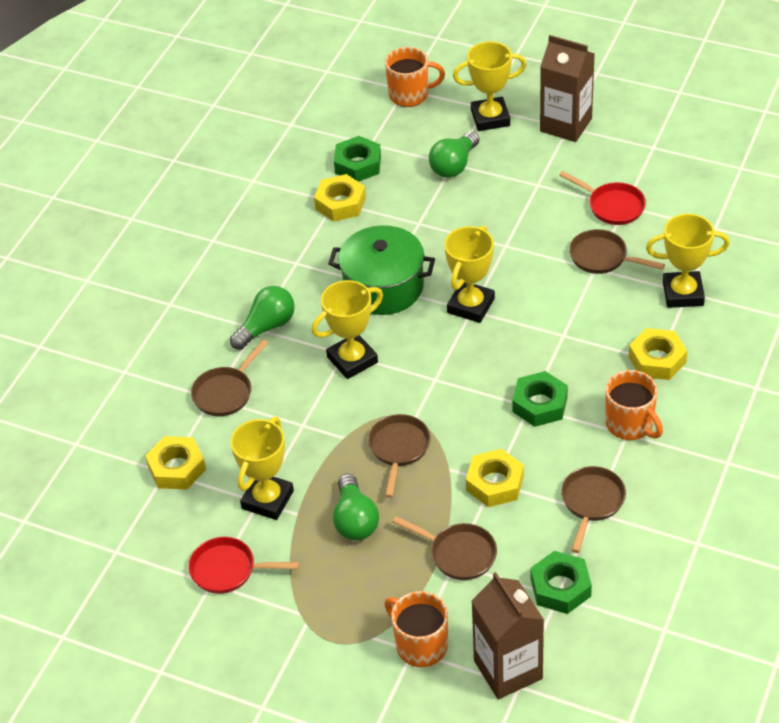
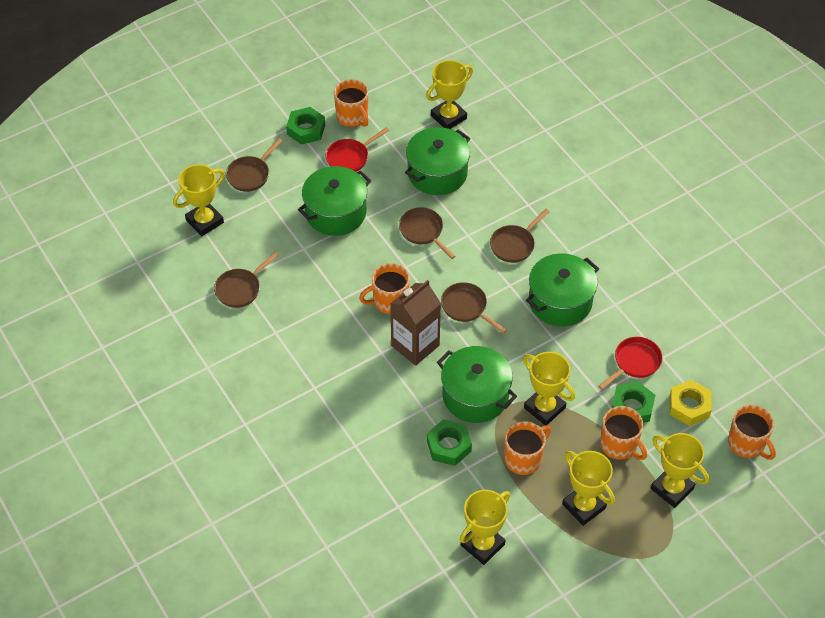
brown carton: [471,572,544,699] [540,35,595,142] = 2 -> [390,280,441,366] = 1
green light bulb: [230,286,295,350] [333,474,379,541] [429,131,479,178] = 3 -> none = 0
green pot: [328,225,435,315] = 1 -> [298,166,371,236] [405,127,470,195] [437,346,517,423] [526,253,599,326] = 4
orange mug: [384,591,448,667] [385,47,445,107] [606,370,663,440] = 3 -> [334,79,369,127] [359,263,410,314] [504,421,551,475] [600,406,647,460] [728,404,776,460] = 5
yellow nut: [145,436,206,490] [314,174,366,222] [466,449,524,507] [629,328,687,380] = 4 -> [670,380,712,426] = 1
yellow trophy: [230,417,294,520] [312,280,383,379] [444,225,495,323] [453,41,526,131] [646,214,730,308] = 5 -> [173,164,225,236] [426,60,473,129] [460,490,510,565] [523,352,575,426] [562,451,615,526] [651,433,709,508] = 6

